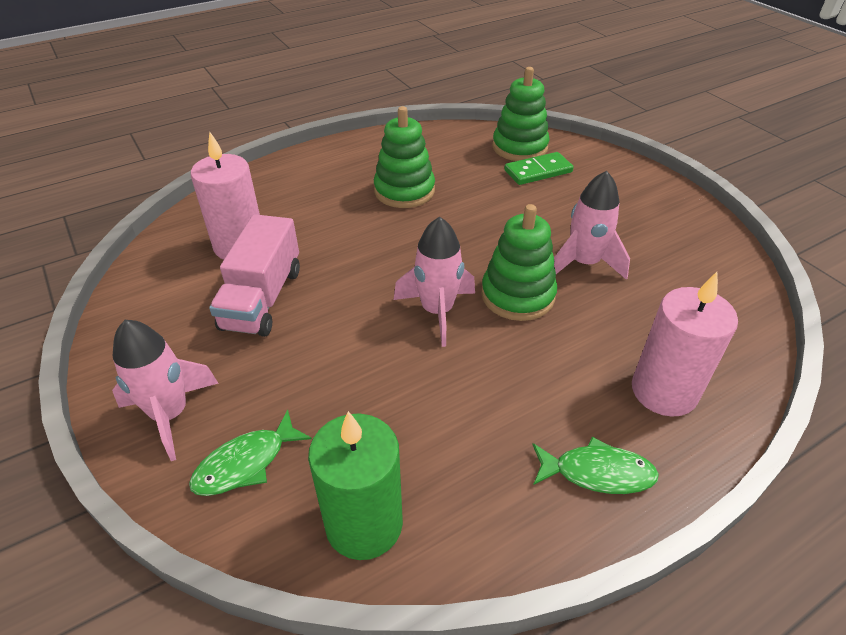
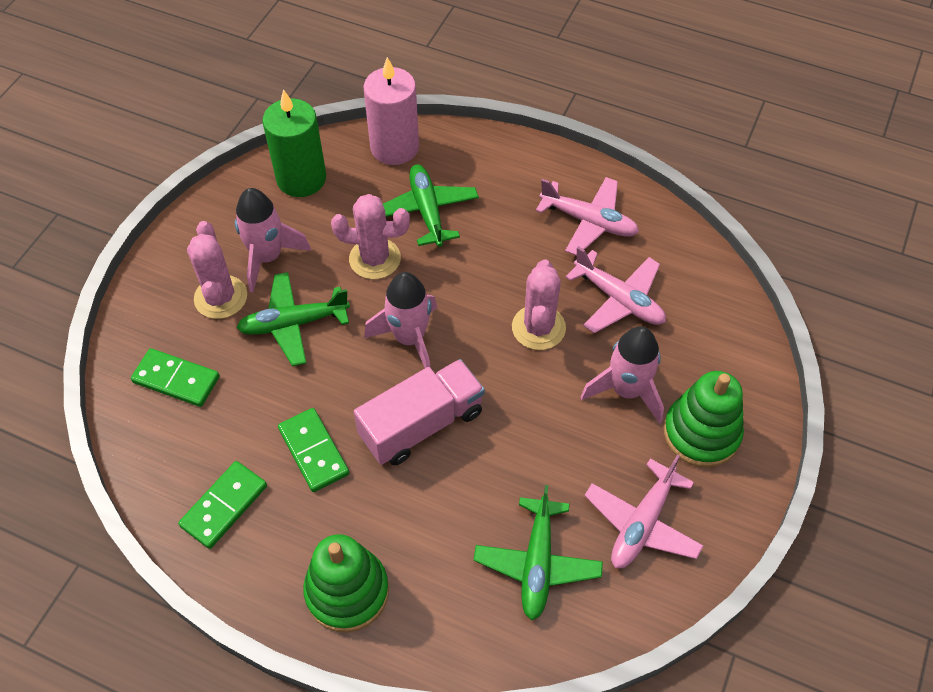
green domino: [504,152,574,185] = 1 -> [131,348,220,407] [178,461,267,549] [278,408,349,492] = 3
green fish: [189,410,312,496] [532,437,659,494] = 2 -> none = 0
green plane: none = 0 -> [237,272,350,366] [383,164,479,247] [474,485,603,620] = 3
green stacking toy: [374,106,435,208] [481,204,557,321] [492,67,550,161] = 3 -> [303,534,389,633] [664,371,744,468] = 2
pink cactus: none = 0 -> [187,221,247,319] [331,194,410,279] [512,259,566,350] = 3
pink candle: [191,132,260,260] [632,272,738,417] = 2 -> [364,57,419,165] = 1
pink plane: none = 0 -> [536,177,639,256] [566,246,666,334] [584,455,704,568] = 3

